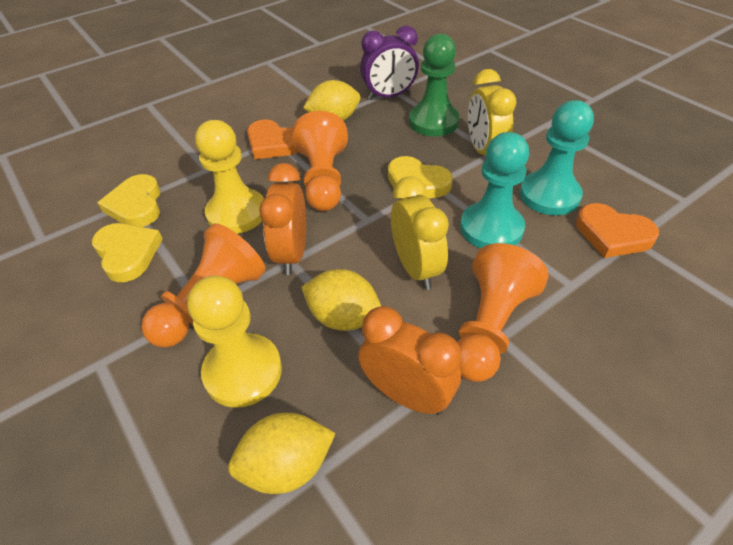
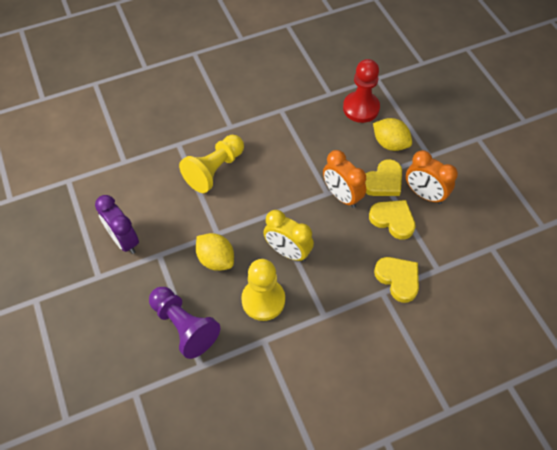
green pawn: [409,33,460,136] = 1 -> none = 0
orange heart: [247,119,298,159] [576,203,659,258] = 2 -> none = 0
orange pawn: [141,223,266,348] [292,111,348,211] [457,243,549,382] = 3 -> none = 0
purple pawn: none = 0 -> [149,287,220,359] = 1
red pawn: none = 0 -> [343,59,380,123] = 1
turquoise pawn: [460,132,529,248] [520,100,594,215] = 2 -> none = 0
yellow clock: [391,176,449,290] [468,69,516,156] = 2 -> [263,210,314,262] = 1
yellow lemon: [228,413,336,494] [301,269,381,331] [303,80,360,121] = 3 -> [196,233,234,271] [373,118,412,151] = 2

